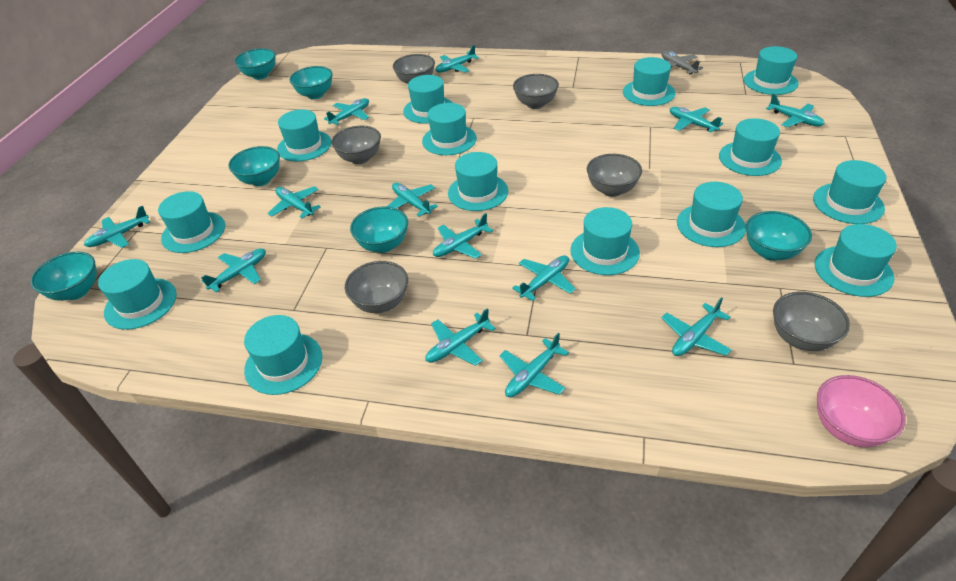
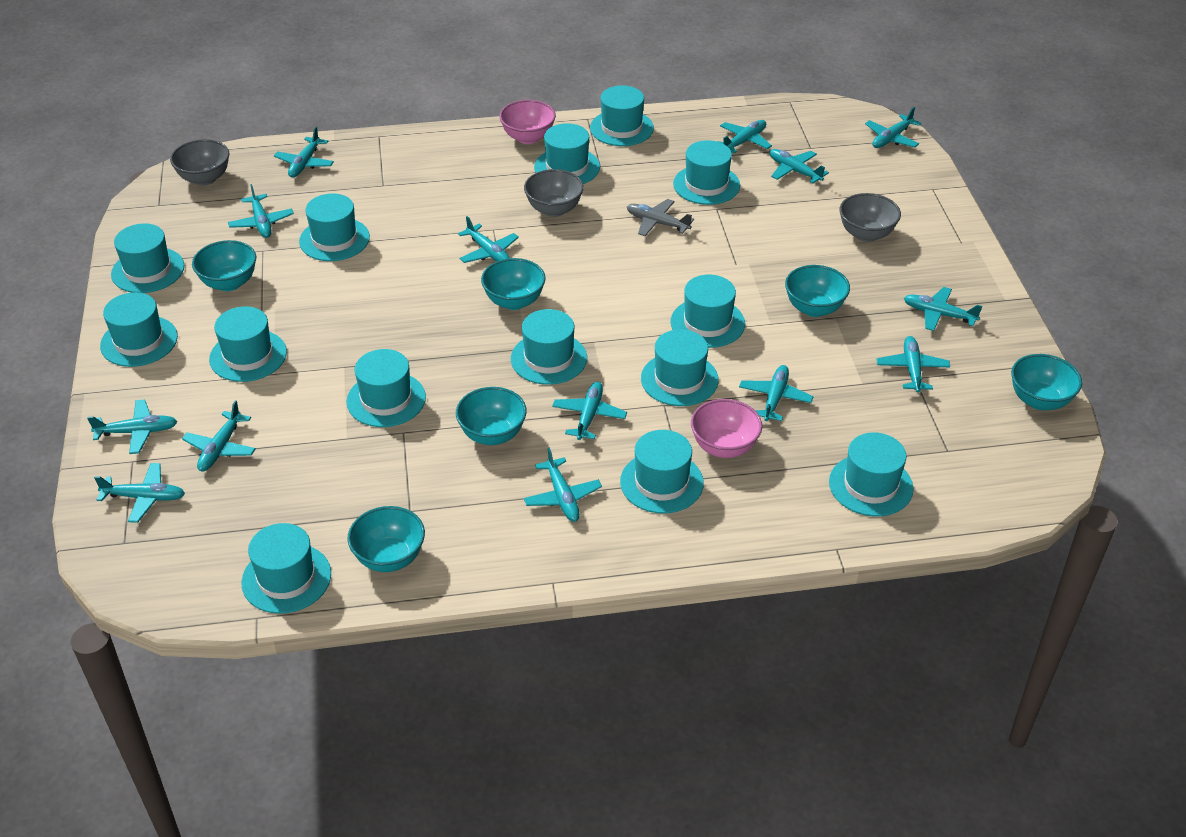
grey bowl: [331,126,381,164] [345,261,408,313] [393,54,435,84] [513,74,559,109] [587,154,642,197] [773,292,850,351] = 6 -> [170,139,230,186] [524,169,584,217] [840,193,901,242] = 3
pink bowl: [817,375,906,447] = 1 -> [499,100,556,144] [691,399,762,458] = 2
turquoise plane: [84,206,150,248] [201,248,266,292] [267,186,321,218] [324,98,369,125] [387,183,438,217] [425,308,496,366] [433,213,493,259] [436,45,479,73] [499,333,569,397] [512,255,576,301] [661,297,732,356] [670,107,723,133] [766,94,825,127] = 13 -> [87,399,178,454] [94,463,185,523] [182,400,256,471] [228,184,294,238] [274,127,334,177] [458,216,519,263] [524,447,602,522] [552,382,627,440] [717,120,772,153] [739,365,813,421] [769,149,829,183] [865,107,921,148] [876,336,950,393] [904,287,983,331] = 14

